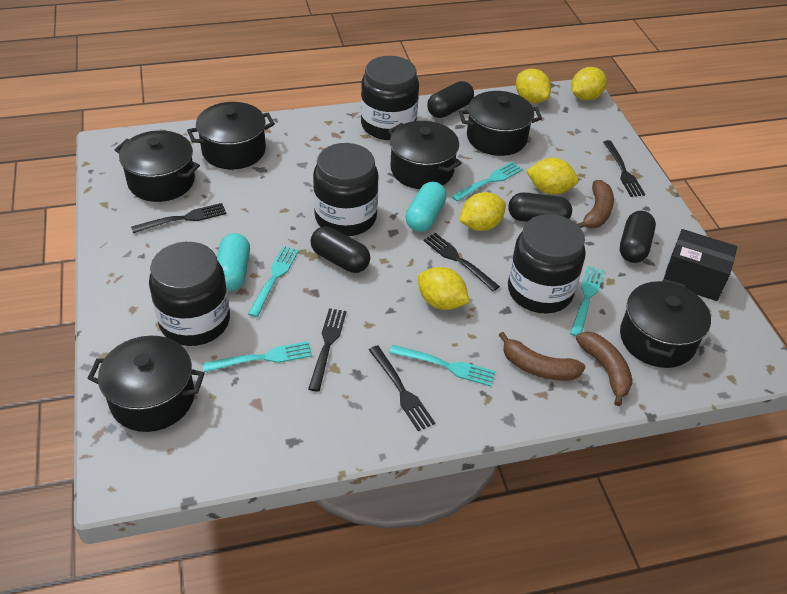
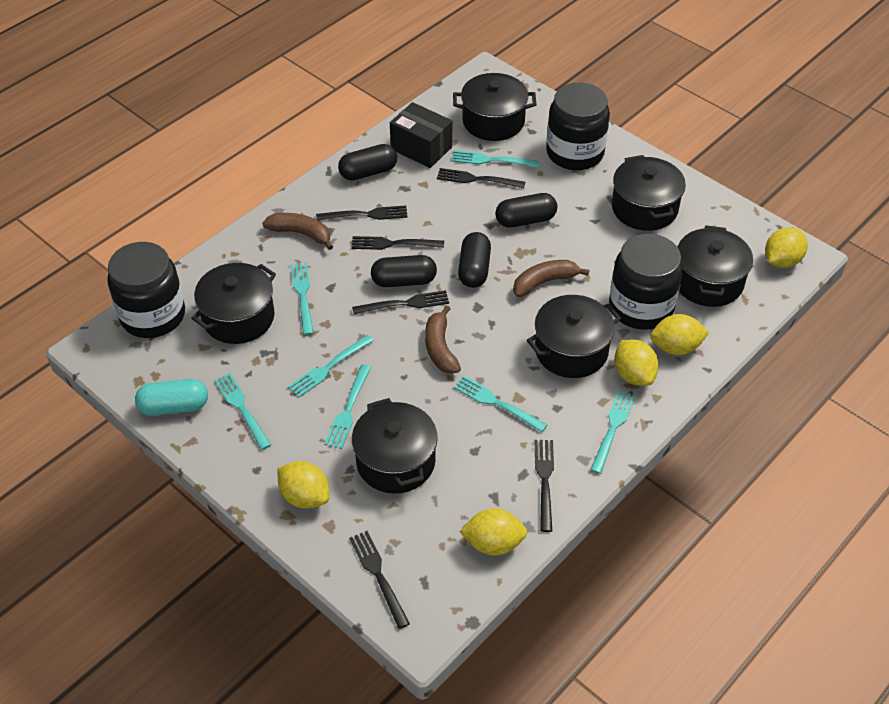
black fork: [131,203,227,233] [308,308,347,392] [369,345,435,431] [423,233,500,291] [603,140,645,197] = 5 -> [316,205,408,221] [349,531,410,629] [351,236,444,250] [352,290,449,314] [437,168,525,188] [535,440,554,532] = 6
black jar: [149,242,230,346] [313,143,379,236] [361,56,419,140] [508,214,586,313] = 4 -> [107,242,185,338] [546,82,610,170] [609,234,683,330] = 3
turquoise capsule: [217,233,250,291] [406,182,447,232] = 2 -> [135,379,208,416] = 1
turquoise fork: [203,341,312,372] [248,246,299,317] [390,345,496,387] [452,162,523,202] [570,266,604,337] = 5 -> [214,373,271,450] [288,335,374,398] [290,262,314,335] [324,365,371,449] [452,150,539,168] [454,376,547,432] [590,390,635,474] = 7

